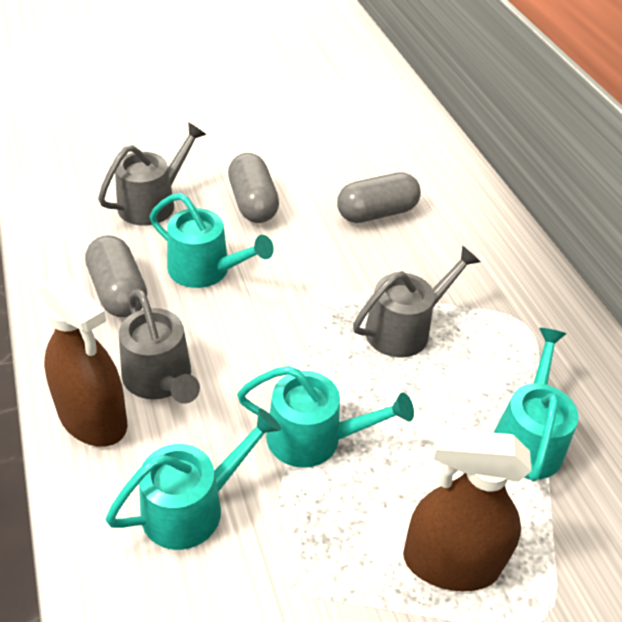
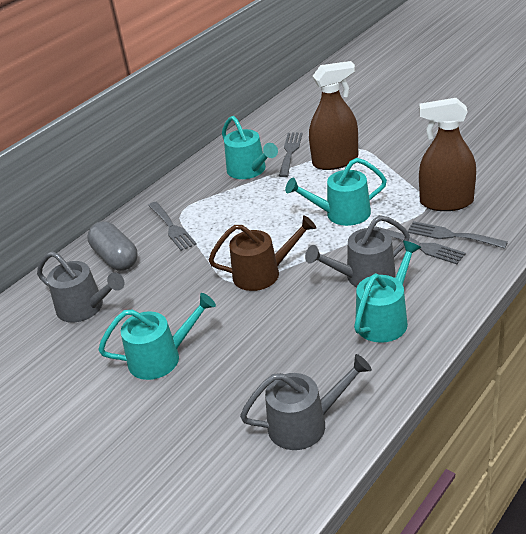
brown watering can: none = 0 -> [209,215,316,291] = 1
grey capsule: [85,235,147,317] [228,153,279,223] [337,172,421,223] = 3 -> [87,221,138,271] = 1
grey fork: none = 0 -> [148,202,197,251] [279,132,303,177] [374,226,466,264] [408,221,508,249] = 4

